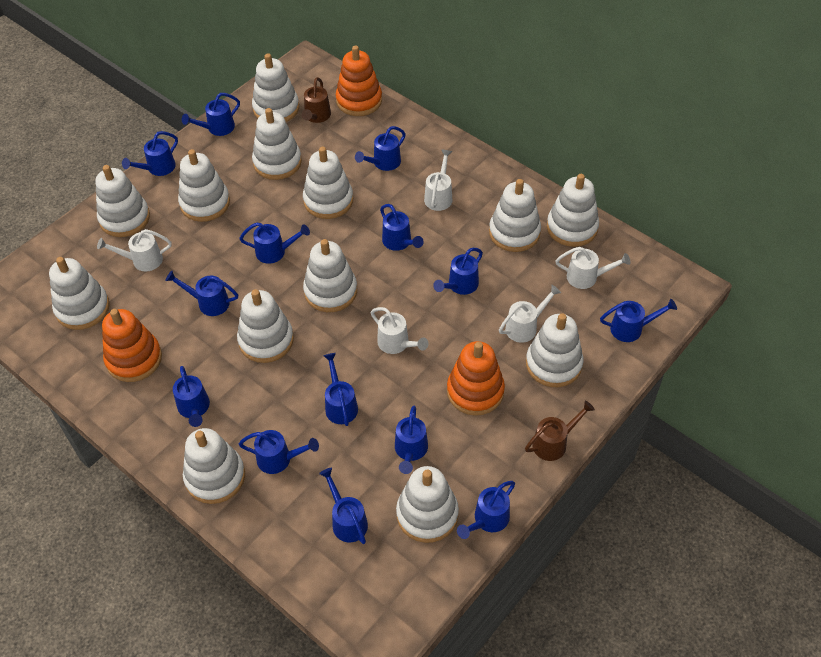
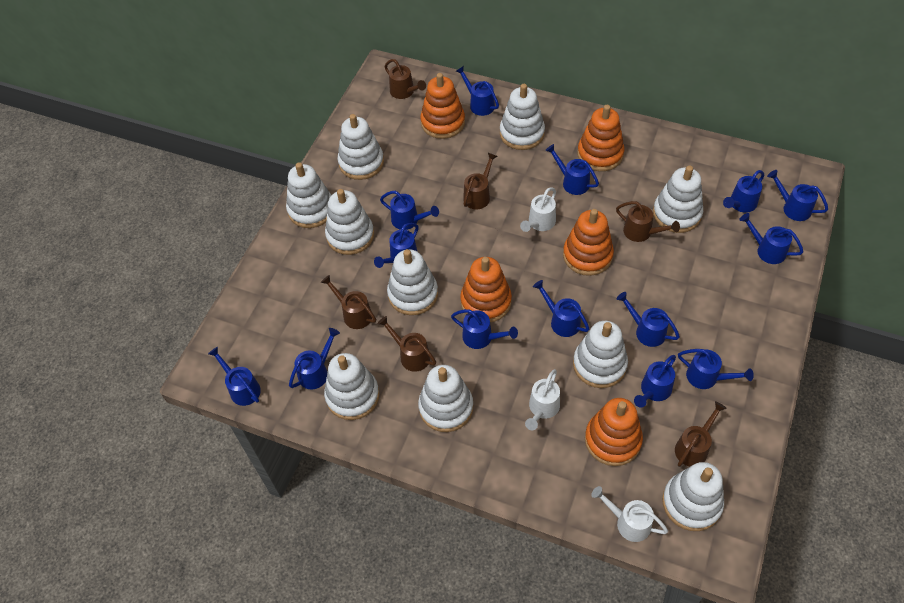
brown watering can: [301,77,331,123] [525,400,595,461] = 2 -> [321,275,376,329] [378,316,436,372] [384,59,426,99] [463,153,497,210] [616,201,680,242] [675,401,727,467] = 6
orange stacking toy: [102,309,162,382] [336,45,382,116] [447,341,505,416] = 3 -> [420,73,465,139] [460,257,512,322] [563,209,614,276] [577,105,624,171] [585,398,643,466] = 5
white stacking toy: [49,257,110,330] [96,165,150,237] [178,149,230,222] [183,428,245,504] [237,289,294,363] [252,53,299,122] [252,108,302,180] [303,147,353,219] [303,239,357,312] [396,466,459,543] [489,179,541,252] [526,313,583,387] [547,174,599,247] = 13 -> [286,162,332,228] [324,353,380,420] [325,189,374,255] [338,114,384,180] [387,249,438,315] [418,365,473,432] [500,84,545,150] [573,321,628,388] [653,166,703,233] [662,462,724,531] = 10
white watering can: [97,229,172,272] [371,307,428,354] [424,150,452,211] [499,285,561,343] [556,247,631,289] = 5 -> [520,187,556,232] [525,369,560,430] [591,486,668,542] = 3

